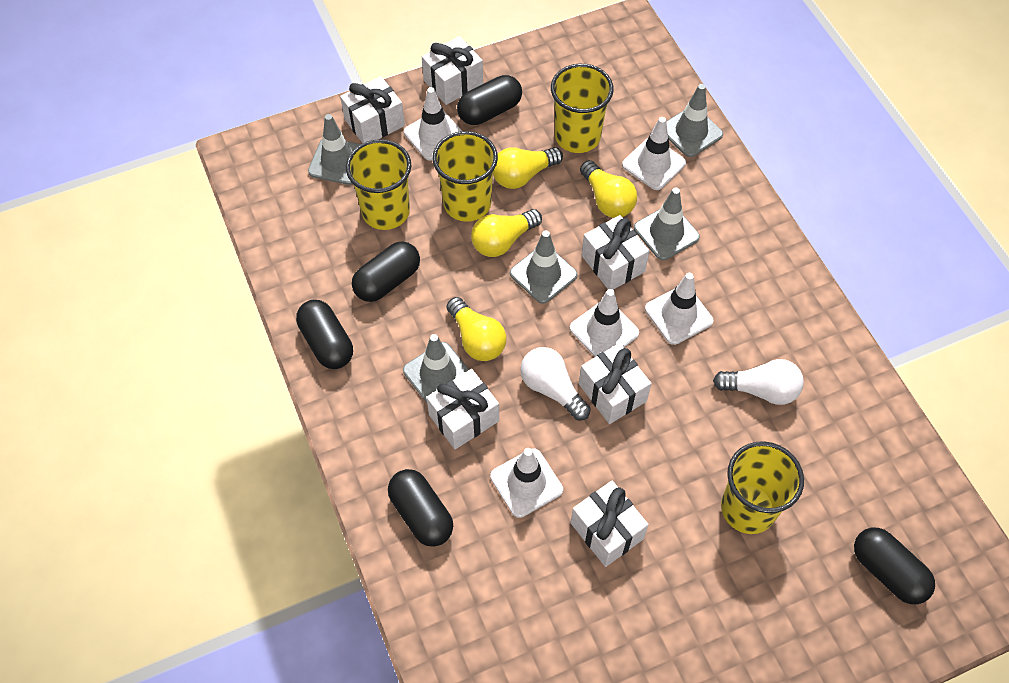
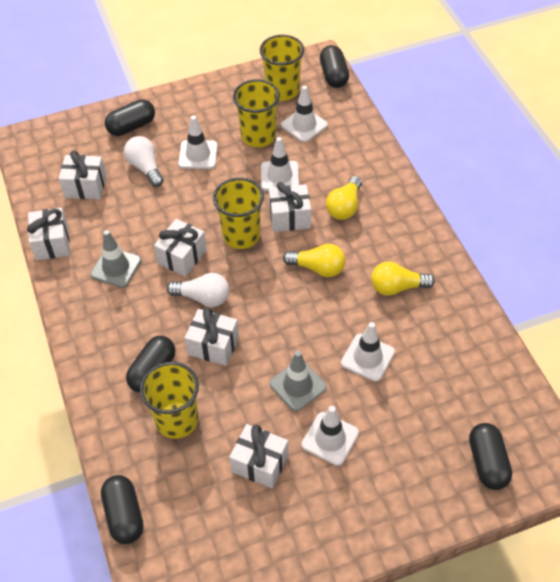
grey traffic cone: [308,114,361,185] [403,334,469,403] [510,230,578,304] [634,187,700,260] [666,84,723,157] = 5 -> [90,230,141,288] [269,351,327,411] = 2
yellow light bulb: [447,297,506,361] [471,209,542,257] [493,147,563,189] [580,160,637,218] = 4 -> [283,244,345,277] [326,176,362,220] [371,261,435,296] = 3

